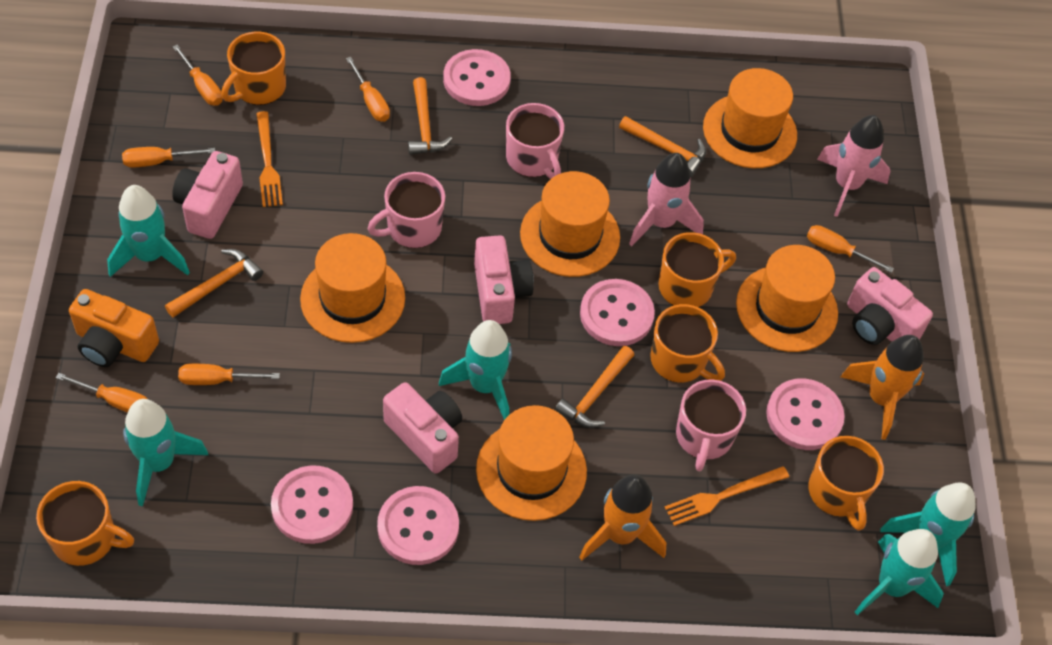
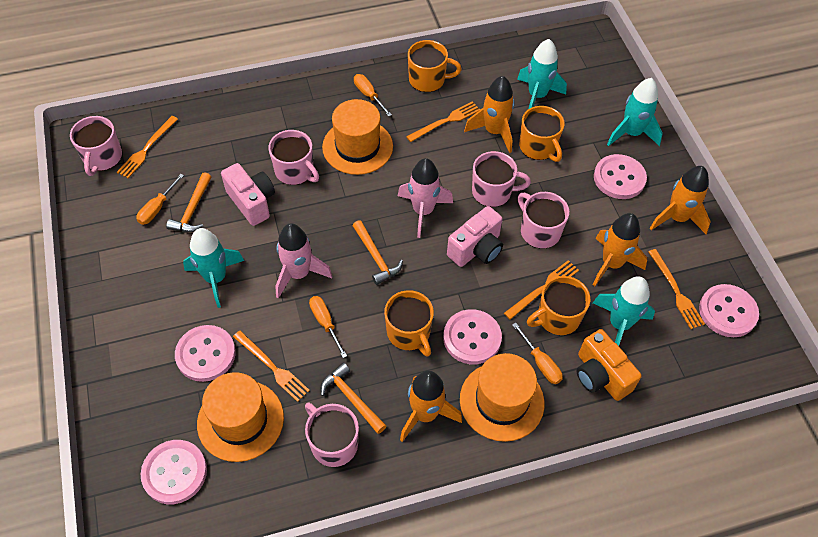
orange fork: [256,111,283,207] [665,466,789,526] = 2 -> [117,116,178,178] [233,331,310,402] [406,101,480,142] [504,260,579,320] [648,249,705,329] = 5
orange hammer: [165,249,263,317] [408,77,452,155] [555,346,634,428] [619,116,706,177] = 4 -> [166,172,211,232] [321,363,386,434] [353,220,403,285] = 3
orange hat: [300,233,405,343] [476,405,587,521] [520,171,620,277] [703,68,797,168] [736,245,838,352] = 5 -> [197,372,284,462] [322,99,393,175] [460,353,544,442] = 3
orange mug: [36,481,134,566] [221,32,286,105] [650,304,725,383] [658,232,736,307] [808,436,884,531] = 5 -> [384,290,434,357] [408,40,462,92] [519,106,565,162] [527,276,590,335] = 4
orange rocket: [579,474,666,561] [841,335,924,440] = 2 -> [400,371,462,442] [464,76,515,153] [593,213,647,286] [650,166,711,234] = 4
orange screwdriver: [56,373,147,413] [122,147,215,168] [173,45,223,106] [178,363,280,385] [346,57,390,122] [807,225,894,273] = 6 -> [136,174,184,225] [309,296,347,358] [354,74,392,117] [512,323,563,384] = 4
pink camera: [172,151,243,239] [383,382,462,474] [474,235,534,324] [847,267,933,345] = 4 -> [221,163,275,226] [447,206,503,267] = 2
pink mug: [367,172,445,248] [506,103,564,179] [676,379,746,471] = 3 -> [70,116,122,176] [268,130,319,185] [305,403,359,467] [472,151,531,207] [518,192,569,249] = 5
turquoise rocket: [107,185,190,277] [123,399,208,507] [439,320,512,420] [855,529,944,615] [880,482,976,586] = 5 -> [183,228,244,308] [517,39,567,109] [593,276,655,346] [607,78,663,146] = 4

